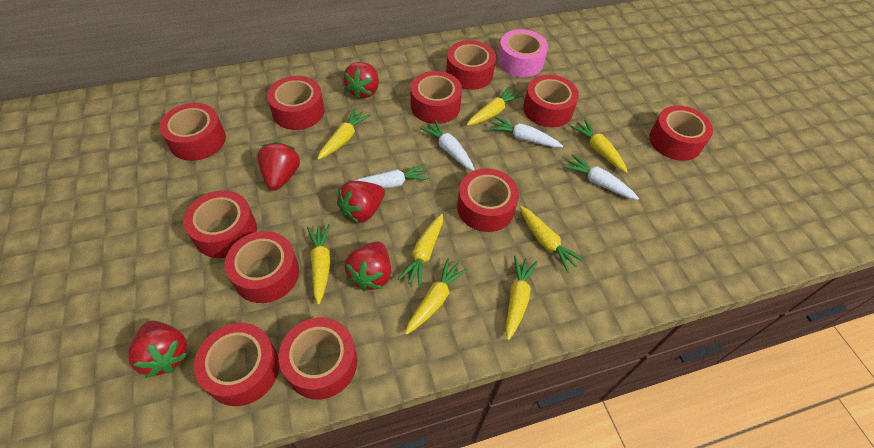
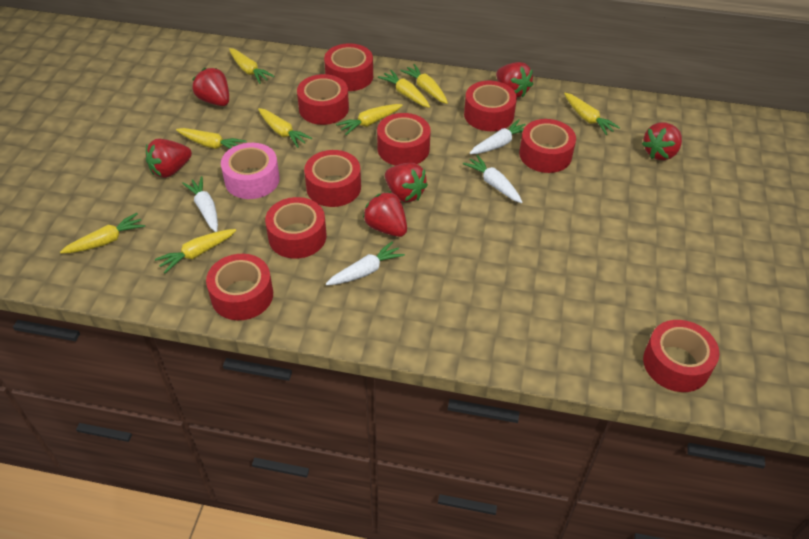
red strawberry: [128,320,188,378] [257,142,300,191] [337,181,385,224] [343,62,379,99] [345,241,391,291] = 5 -> [146,139,192,178] [192,68,229,106] [363,191,407,237] [385,163,428,202] [496,62,533,97] [642,123,682,160] = 6
red tape: [159,103,226,161] [183,191,257,258] [194,323,279,406] [225,231,299,303] [267,76,324,130] [279,317,357,399] [411,71,462,124] [446,40,496,90] [457,169,519,232] [523,75,579,127] [649,105,713,161] = 11 -> [206,254,273,320] [265,197,327,259] [297,74,349,125] [304,150,361,207] [324,43,373,91] [377,113,431,166] [464,81,517,131] [519,119,576,173] [643,320,720,392] = 9
yellow carrot: [307,224,330,305] [317,108,371,160] [398,214,443,288] [405,258,468,335] [467,87,522,126] [506,256,537,340] [520,206,585,273] [570,119,628,173] = 8 -> [60,213,145,254] [155,229,236,273] [176,128,247,149] [229,48,275,84] [258,108,312,148] [336,104,403,135] [378,70,430,108] [400,64,448,104] [564,93,620,135] = 9

